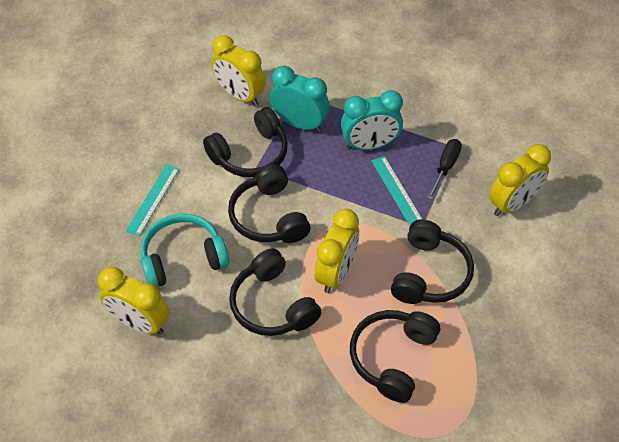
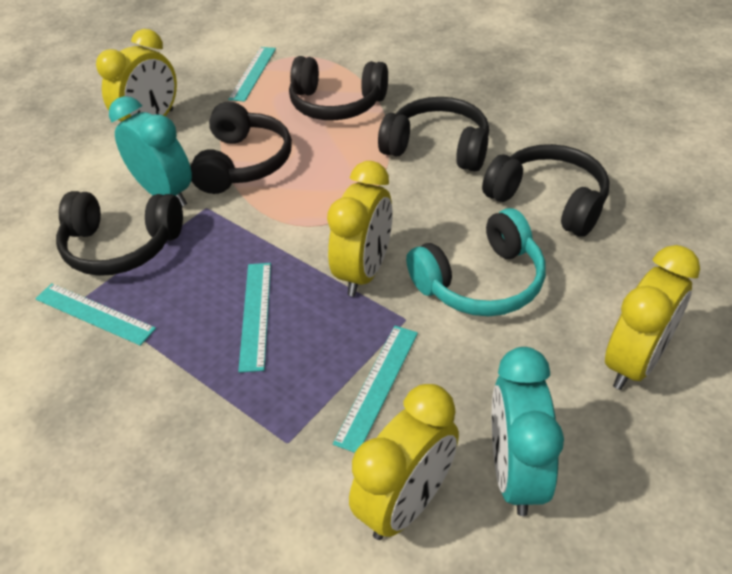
black screwdriver: [427,139,462,200] = 1 -> none = 0
turquoise ruler: [126,164,179,236] [371,156,423,226] = 2 -> [35,283,156,346] [228,47,276,102] [238,263,271,372] [333,326,418,453] = 4

